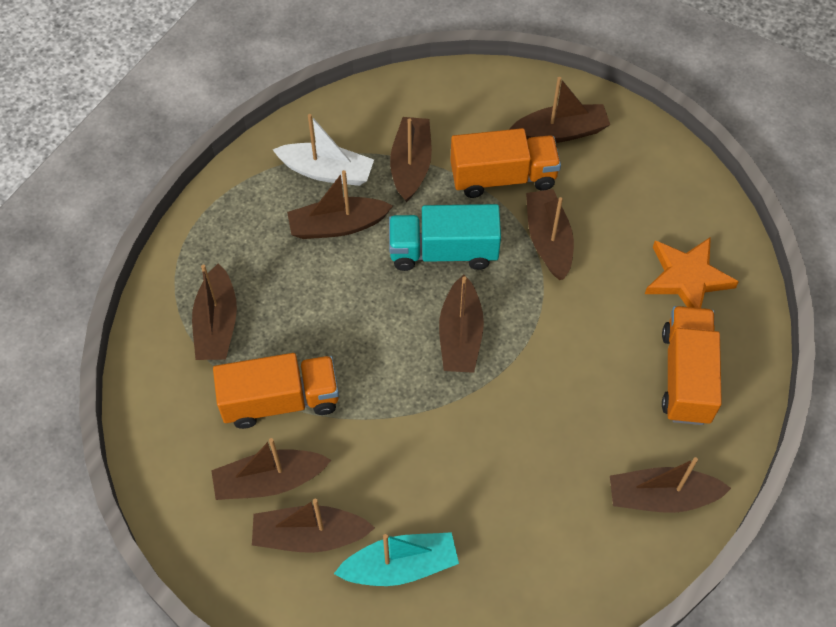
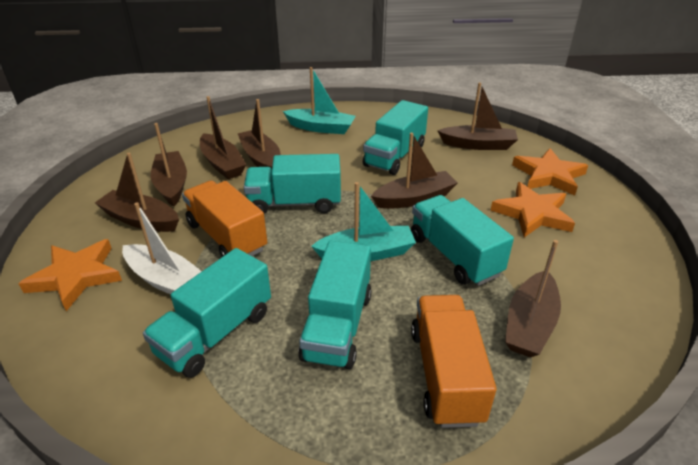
brown boat: [192,263,237,360] [211,438,331,500] [252,499,375,553] [287,170,393,239] [390,117,432,202] [439,275,484,373] [509,77,610,143] [526,189,574,280] [610,457,731,513] = 9 -> [95,153,179,232] [151,123,187,207] [200,96,246,179] [238,99,281,169] [371,133,458,209] [438,82,518,150] [505,240,561,358] = 7
orange star: [645,237,739,308] = 1 -> [18,239,122,311] [490,182,575,237] [512,148,588,196] = 3
orange truck: [213,353,339,429] [450,128,561,198] [662,306,722,425] = 3 -> [182,180,267,257] [411,295,497,428] = 2
turquoise boat: [334,532,459,586] = 1 -> [283,67,356,134] [311,182,416,261] = 2
turquoise truck: [389,204,501,271] = 1 -> [143,248,271,378] [244,154,341,214] [298,241,371,369] [363,100,428,175] [411,195,514,286] = 5

